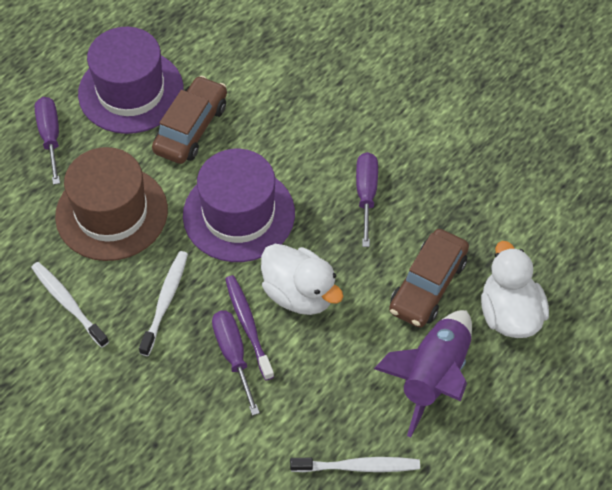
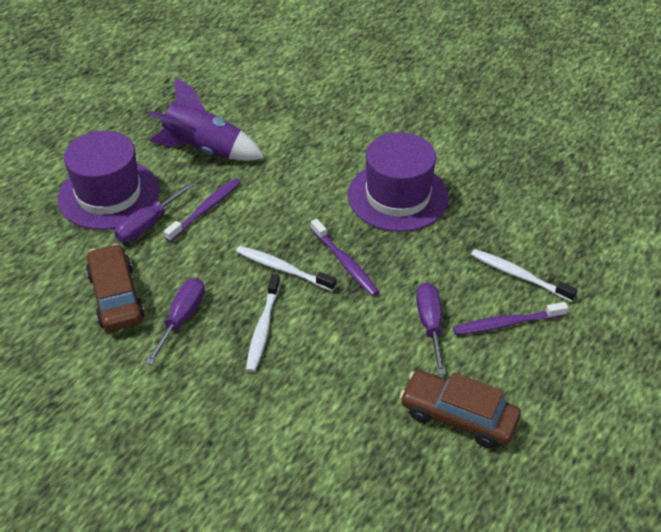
brown hat: [55,147,168,261] = 1 -> none = 0
purple toothbrush: [225,275,274,381] = 1 -> [164,178,241,242] [311,219,379,296] [453,302,568,335] = 3
white duck: [261,244,344,315] [481,241,549,338] = 2 -> none = 0

